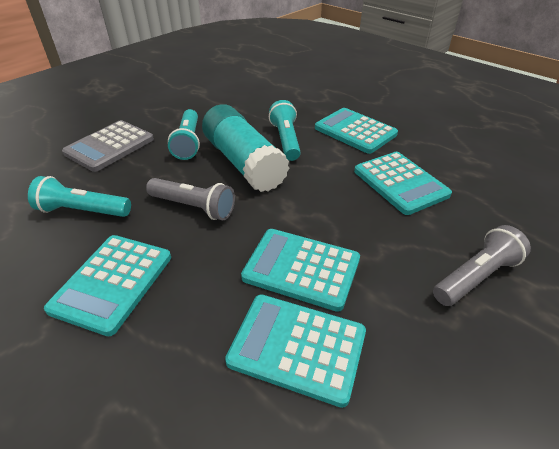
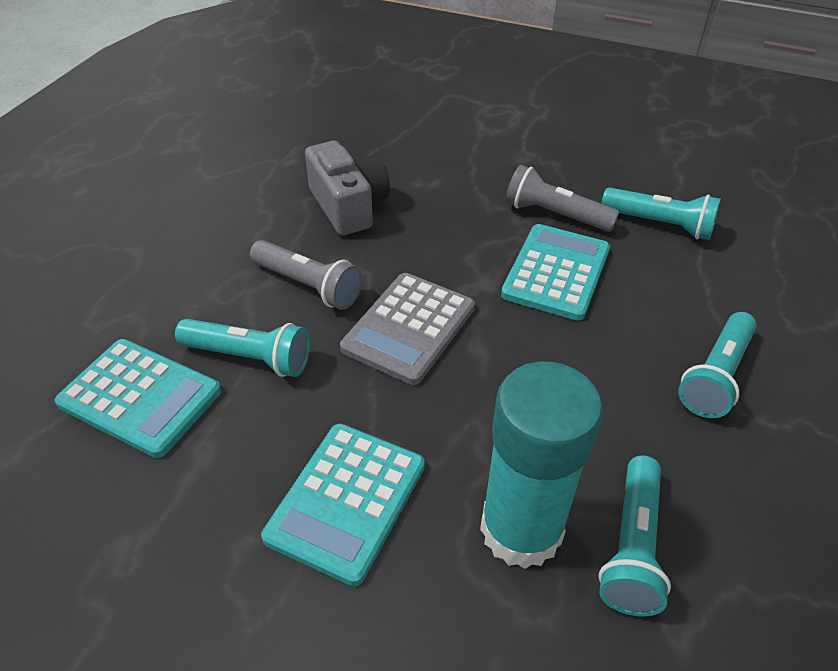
grey camera: none = 0 -> [305,141,390,236] = 1
turquoise calculator: [44,235,171,336] [225,295,366,408] [241,229,360,312] [315,108,398,154] [354,152,452,215] = 5 -> [55,339,222,458] [261,424,425,586] [501,224,610,321] = 3
turquoise flashlight: [28,176,131,217] [168,109,200,160] [269,100,301,161] = 3 -> [175,319,310,377] [598,455,671,616] [601,188,721,240] [678,312,757,418] = 4

